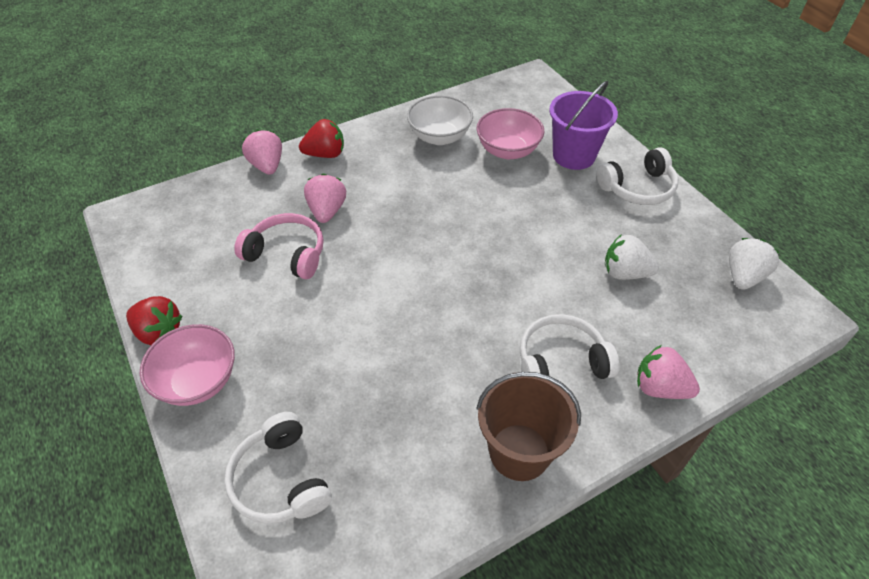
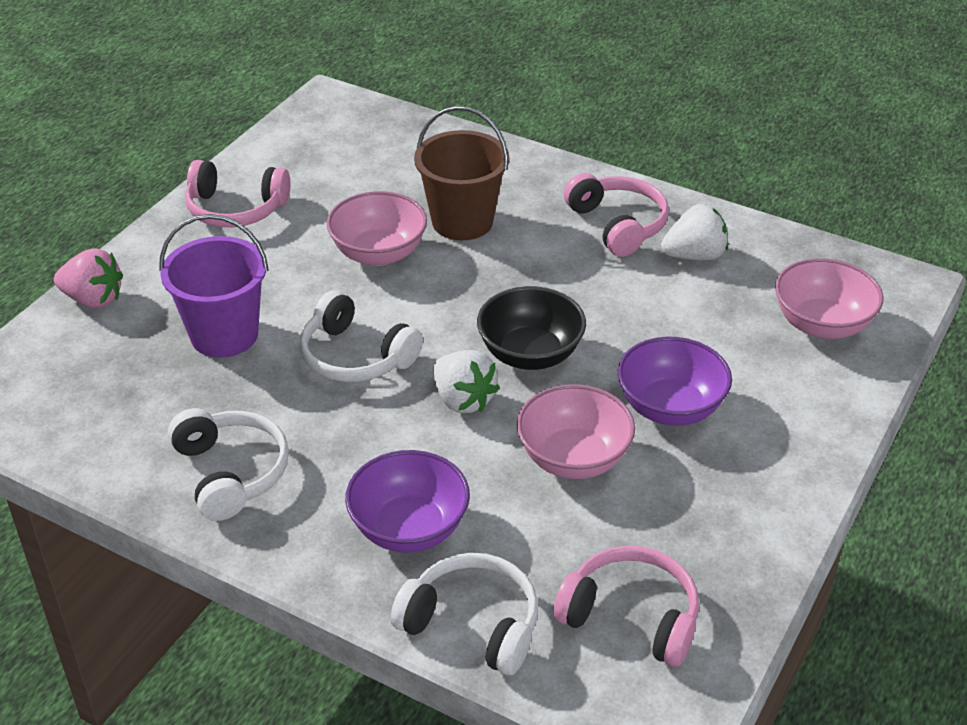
black bowl: none = 0 -> [477,286,586,370] = 1
pink bowl: [140,324,235,406] [477,108,544,159] = 2 -> [326,191,427,266] [517,384,635,479] [775,258,883,339] = 3
pink headphones: [234,213,324,279] = 1 -> [185,160,291,227] [553,546,699,667] [563,173,669,257] = 3
pink strawberry: [242,130,282,175] [304,173,346,223] [637,345,700,399] = 3 -> [54,248,123,308] = 1
purple bowl: none = 0 -> [345,450,470,553] [618,337,732,426] = 2
red strawberry: [126,296,183,345] [299,119,344,158] = 2 -> none = 0
white bowl: [407,95,473,145] = 1 -> none = 0

